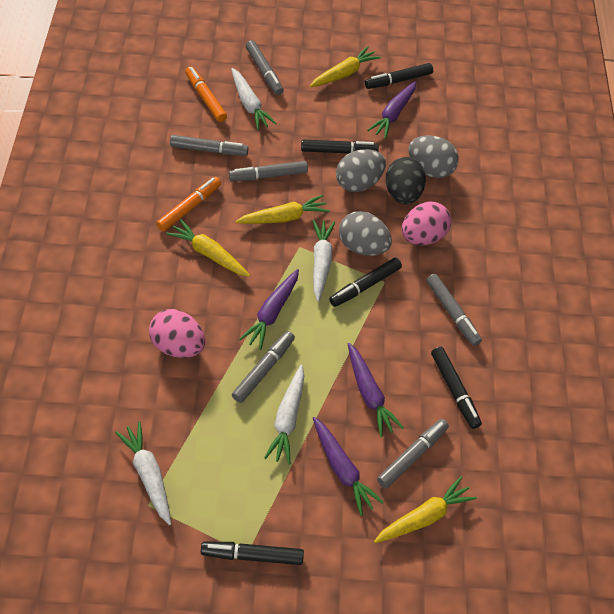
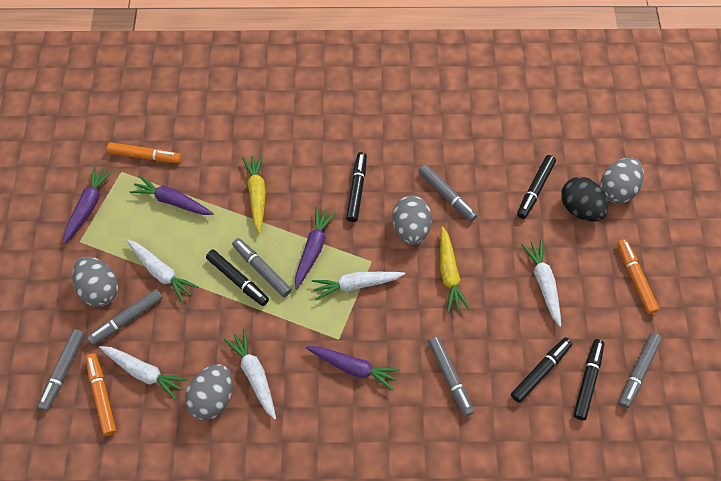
grey egg: [336,149,386,192] [339,211,392,256] [408,135,459,178] = 3 -> [72,256,118,307] [185,364,233,420] [392,195,432,245] [600,157,644,204] = 4
orange marker: [156,177,221,232] [185,66,227,122] = 2 -> [86,353,116,436] [107,142,182,163] [617,239,659,314] = 3
pink egg: [149,309,205,358] [402,201,451,245] = 2 -> none = 0
white carrot: [115,421,171,525] [231,68,277,130] [264,365,304,464] [312,219,335,301] = 4 -> [99,346,188,400] [126,239,199,303] [224,329,276,420] [312,272,405,300] [521,240,561,327] = 5
yellow carrot: [166,219,250,277] [235,195,330,224] [310,46,381,87] [374,476,477,543] = 4 -> [242,155,266,234] [440,226,470,313] = 2

